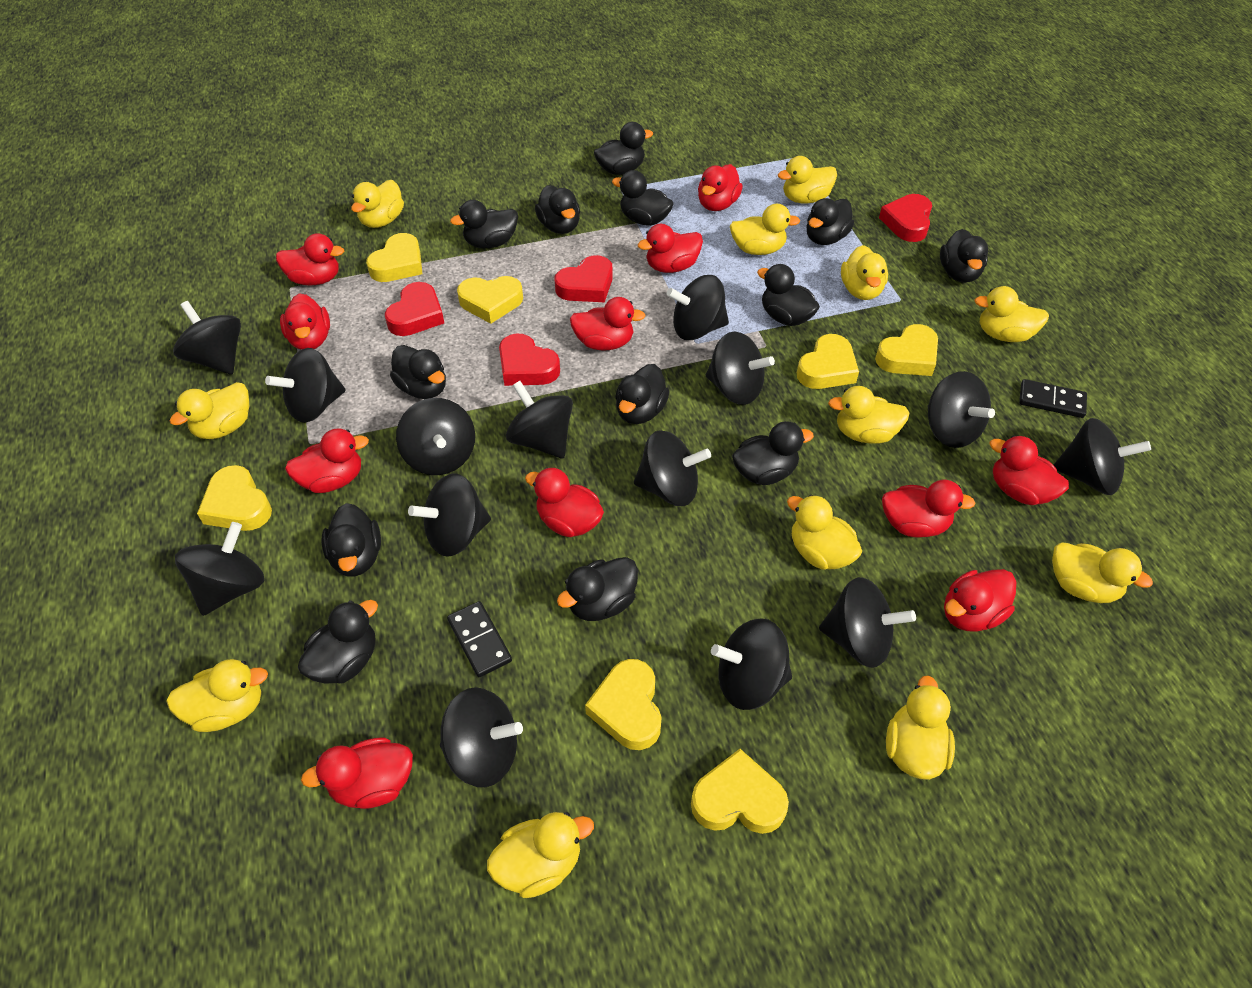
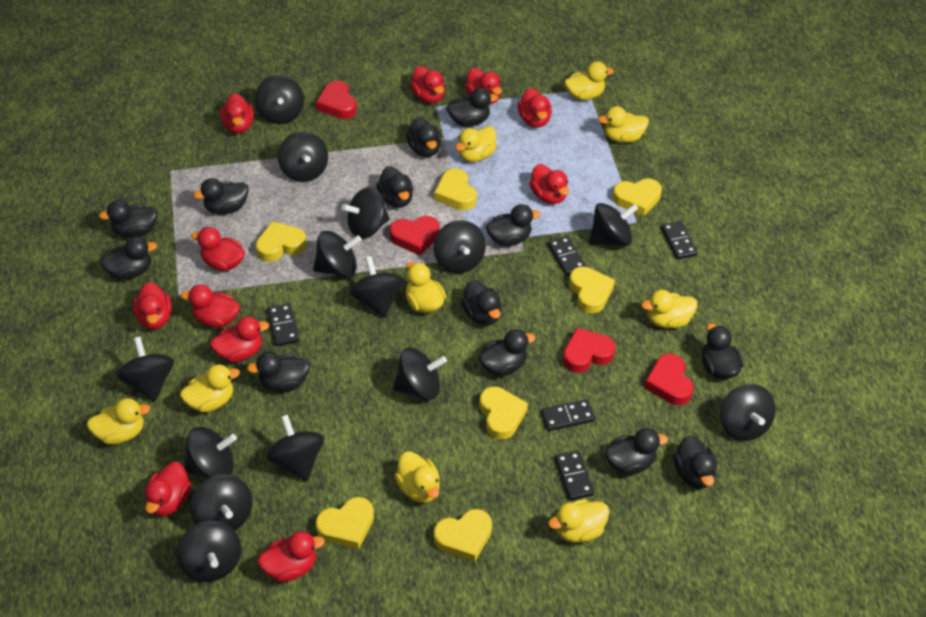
black domino: [447,601,512,677] [1019,379,1087,418] = 2 -> [267,303,299,346] [541,399,595,431] [548,236,586,276] [555,450,594,500] [661,221,698,260] = 5
yellow duck: [166,659,268,732] [170,382,249,439] [351,180,404,228] [487,812,594,898] [730,204,800,255] [778,156,837,204] [787,495,862,570] [828,386,909,444] [841,245,888,300] [886,676,955,780] [974,286,1049,342] [1052,542,1153,603] = 12 -> [87,398,150,445] [180,364,240,412] [395,451,440,503] [406,262,446,313] [455,126,497,162] [548,499,609,543] [564,61,614,100] [598,106,649,143] [641,290,697,328] = 9

